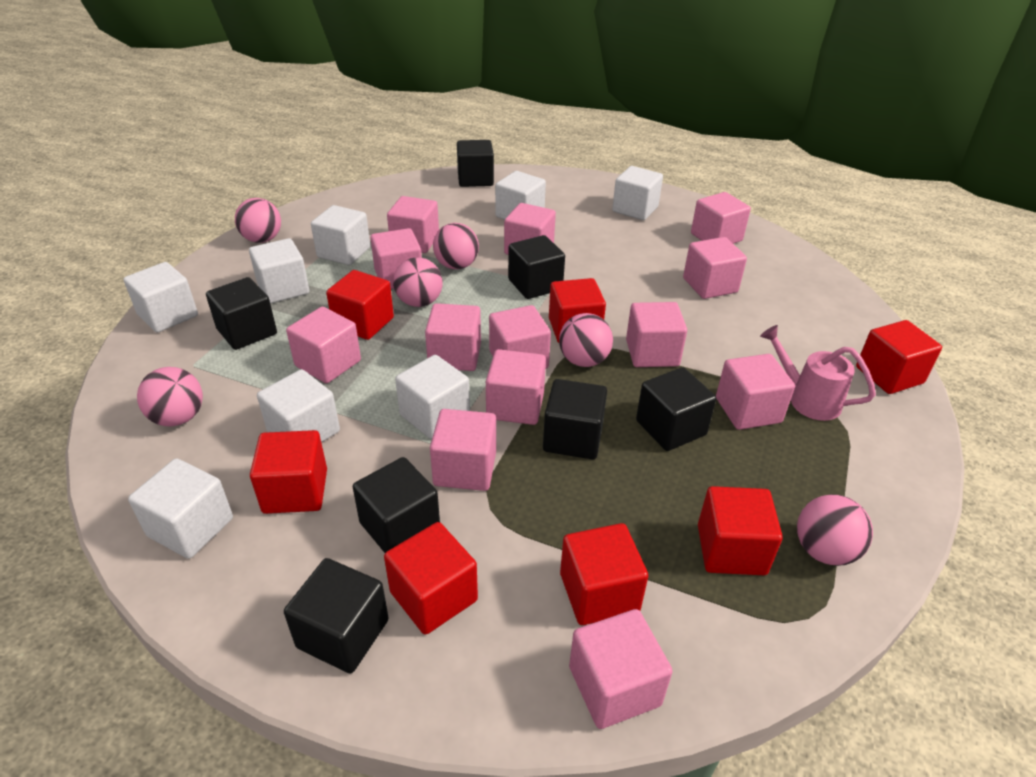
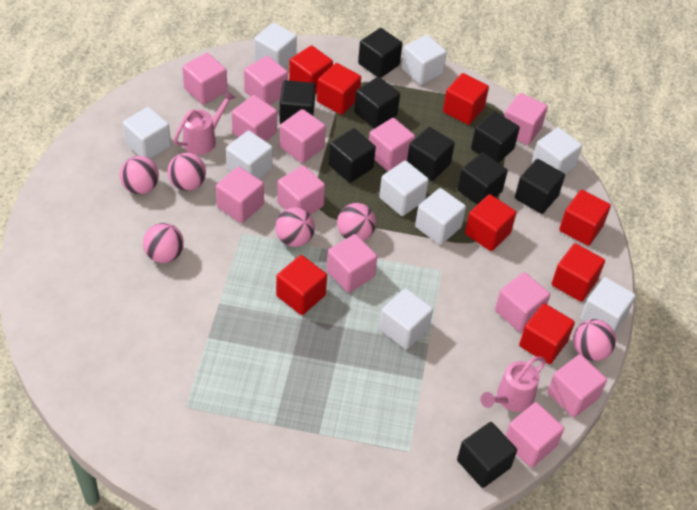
black cube: [206,277,277,350] [284,558,389,674] [353,457,440,553] [457,140,494,187] [508,235,565,299] [543,379,607,459] [636,367,716,451] = 7 -> [279,80,316,124] [328,128,376,183] [354,77,400,129] [358,28,402,78] [407,127,455,181] [457,152,508,205] [457,422,517,488] [471,111,520,163] [515,159,565,214] = 9
pink cube: [286,307,361,383] [370,228,422,289] [387,196,439,253] [425,303,481,371] [430,409,496,491] [486,349,546,425] [489,305,551,369] [504,203,556,255] [569,609,673,729] [626,302,687,367] [683,237,747,299] [691,192,751,244] [716,354,795,430] = 13 -> [182,53,227,105] [216,167,264,223] [232,95,277,141] [244,56,288,105] [277,165,325,215] [280,109,326,163] [327,234,377,293] [369,118,415,171] [495,272,550,332] [504,93,548,145] [505,402,564,468] [547,354,607,417] = 12
pink watering can: [760,325,876,421] = 1 -> [174,90,236,155] [480,357,546,412] = 2
red cube: [250,430,327,514] [326,270,394,340] [384,522,478,635] [549,278,606,343] [560,523,648,625] [698,486,783,575] [856,320,942,394] = 7 -> [276,255,327,315] [289,45,333,94] [317,63,361,115] [443,73,489,125] [465,194,516,251] [519,303,575,364] [552,243,605,302] [559,190,611,246] = 8
white cube: [124,262,198,333] [128,458,233,559] [249,238,309,304] [257,369,340,442] [311,205,370,265] [395,355,470,439] [495,171,546,220] [612,166,663,220] = 8 -> [123,107,171,159] [226,130,273,179] [254,23,297,68] [379,160,429,216] [379,288,433,349] [402,35,447,85] [415,188,466,245] [532,127,582,174] [580,277,636,333] = 9

